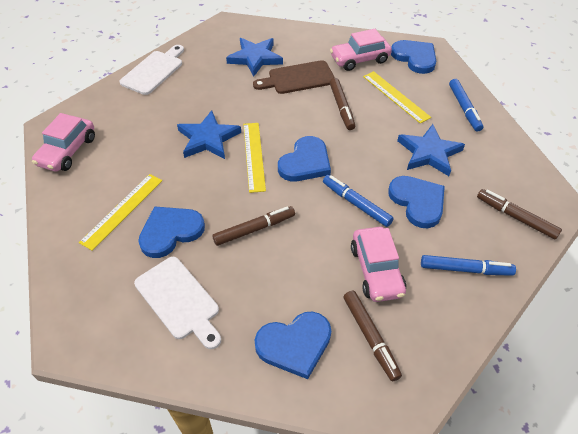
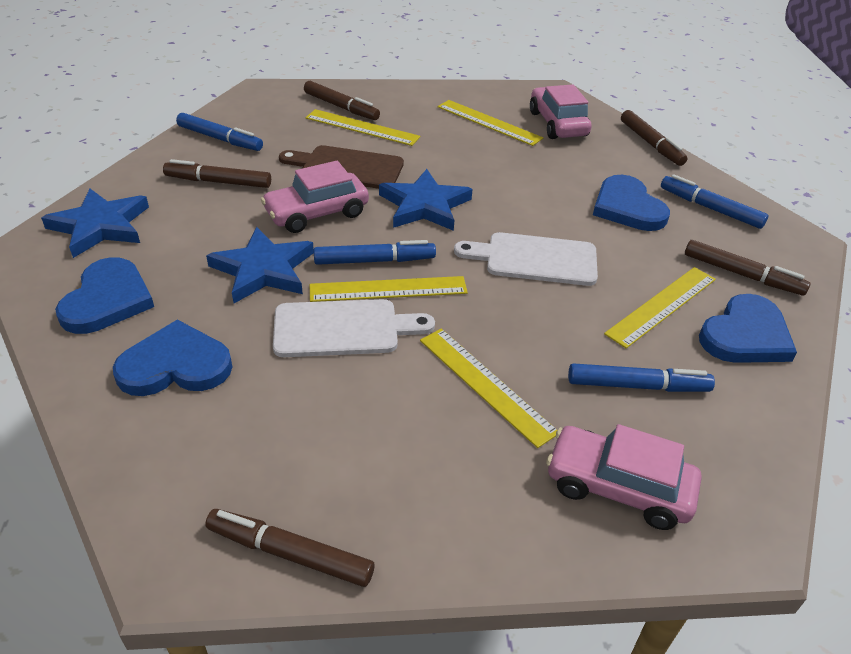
blue heart: [138,206,205,258] [255,312,331,379] [278,136,331,181] [388,176,445,228] [391,40,436,74] = 5 -> [55,257,154,334] [113,320,232,396] [593,175,670,231] [699,294,797,363] = 4
blue marker: [323,175,394,227] [421,255,516,276] [449,79,483,132] = 3 -> [176,113,263,151] [314,240,436,265] [568,363,715,392] [661,174,768,229] = 4
brown marker: [212,206,295,246] [330,78,355,130] [343,291,402,382] [477,189,562,239] = 4 -> [163,159,271,188] [205,509,374,587] [304,81,380,120] [621,110,687,166] [685,240,810,296] = 5
yellow ruler: [79,174,162,251] [243,123,266,193] [363,71,431,124] = 3 -> [305,109,420,146] [310,276,468,302] [420,329,557,448] [438,100,543,146] [604,267,716,348] = 5

